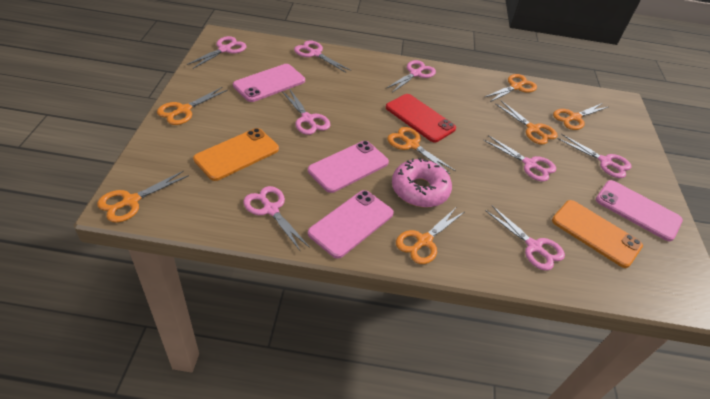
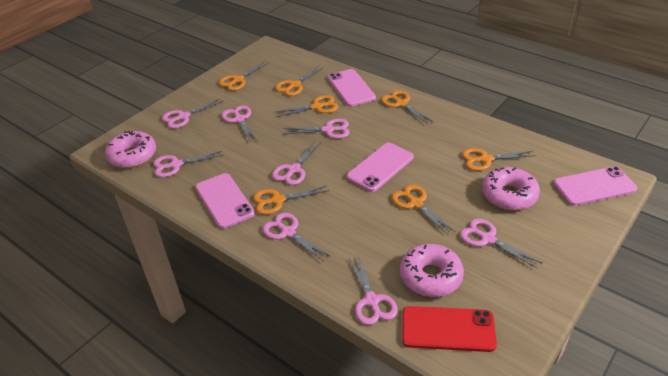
orange phone: [193,128,279,181] [552,200,643,268] = 2 -> none = 0
pink donut: [392,158,452,208] = 1 -> [105,131,156,168] [400,244,464,297] [482,167,540,210] = 3

